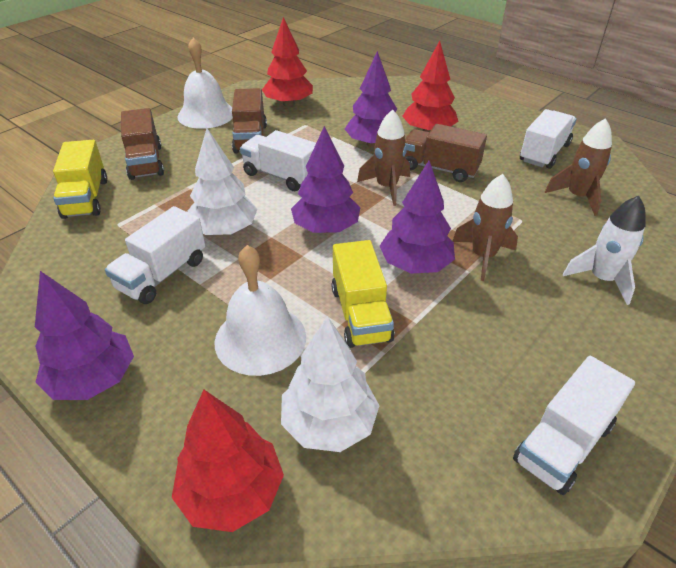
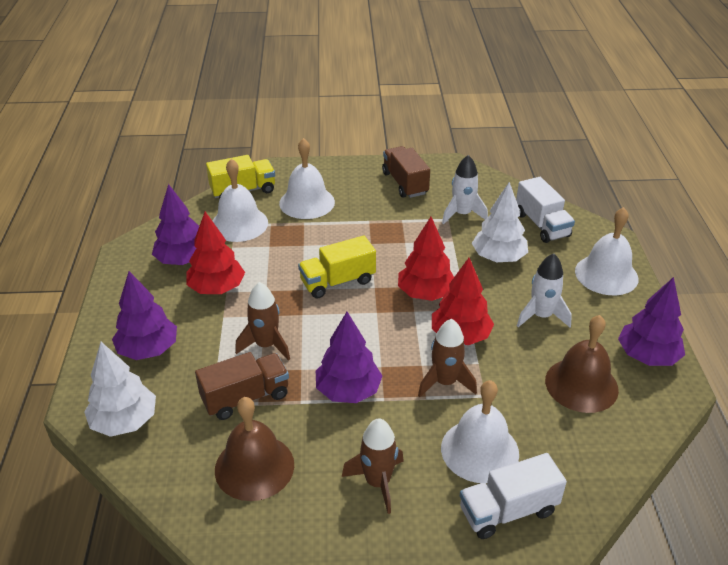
brown bell: none = 0 -> [215,397,294,501] [545,315,619,413] = 2
brown truck: [121,108,164,180] [232,88,267,154] [405,124,487,182] = 3 -> [195,352,289,420] [382,146,430,198] = 2
white bell: [178,38,233,129] [214,245,306,376] = 2 -> [212,159,268,242] [279,138,335,219] [441,380,519,483] [575,207,638,295] = 4
white rocket: [563,196,646,305] = 1 -> [442,155,488,224] [517,253,572,327] = 2
white truck: [105,206,205,304] [240,130,316,191] [513,356,635,495] [520,109,576,169] = 4 -> [460,453,567,539] [516,177,575,243] = 2

